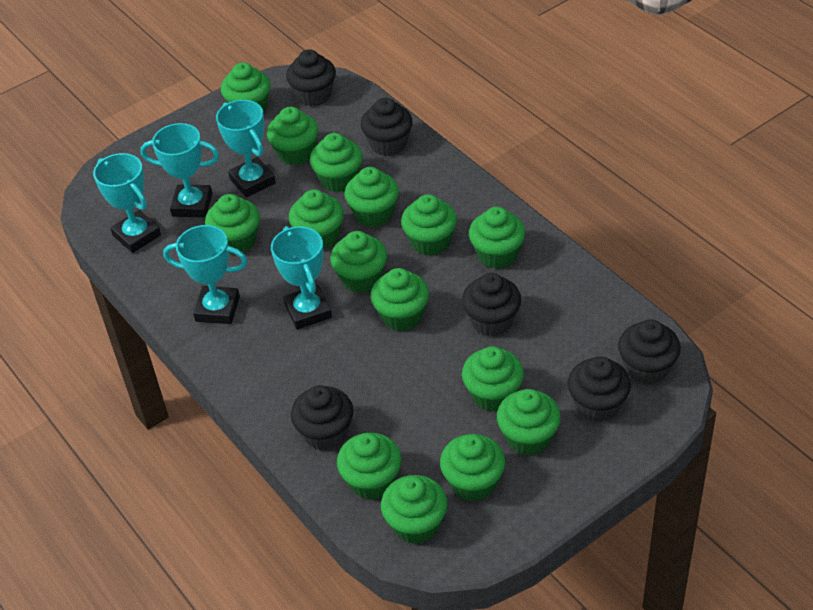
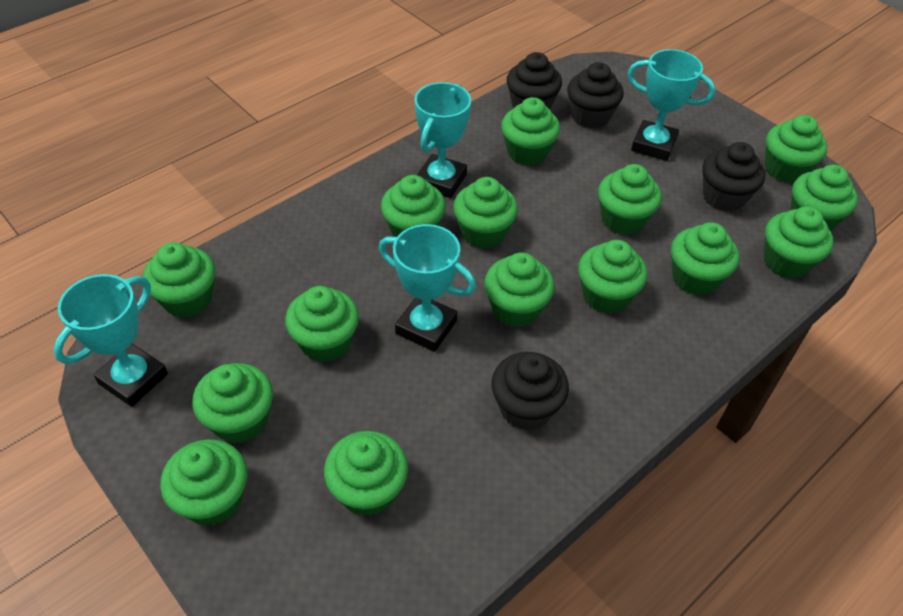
black cupcake: [286,49,336,107] [291,385,353,451] [361,98,412,156] [462,273,521,336] [568,356,631,422] [618,319,681,385] = 6 -> [492,352,569,431] [507,52,562,109] [567,62,624,129] [702,142,765,212] = 4
turquoise trophy: [93,153,161,253] [140,123,219,217] [163,225,247,324] [216,100,276,197] [271,226,332,329] = 5 -> [53,274,168,407] [379,224,476,352] [414,82,471,198] [627,49,716,161] = 4

